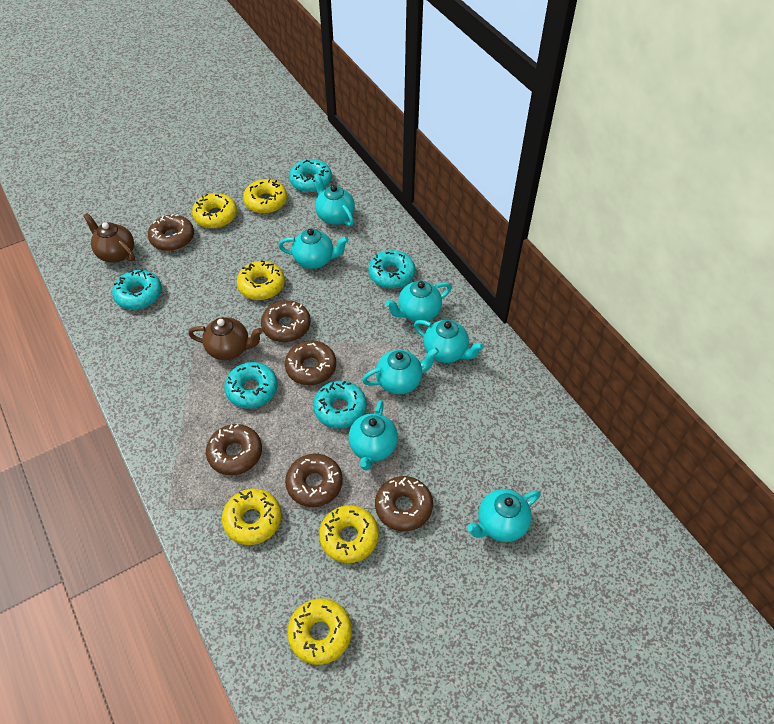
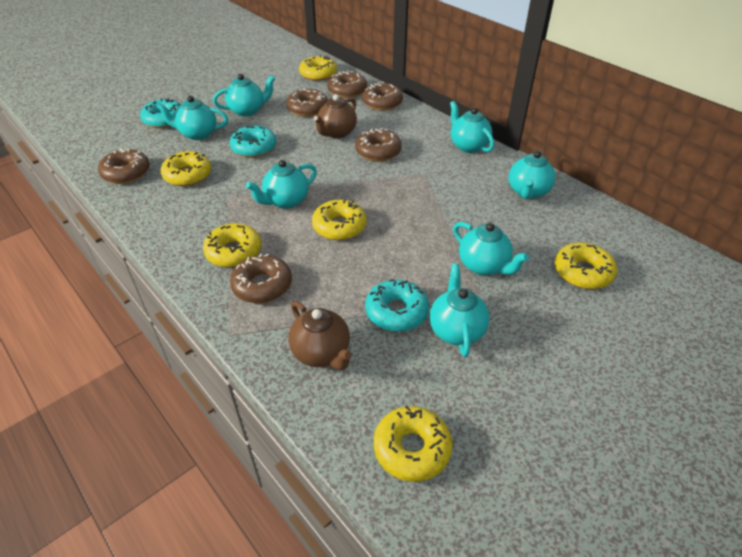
turquoise donut: [112,270,162,310] [224,362,278,408] [289,159,332,192] [313,381,367,429] [368,250,415,289] = 5 -> [140,98,182,128] [230,125,276,158] [365,279,429,332] = 3

